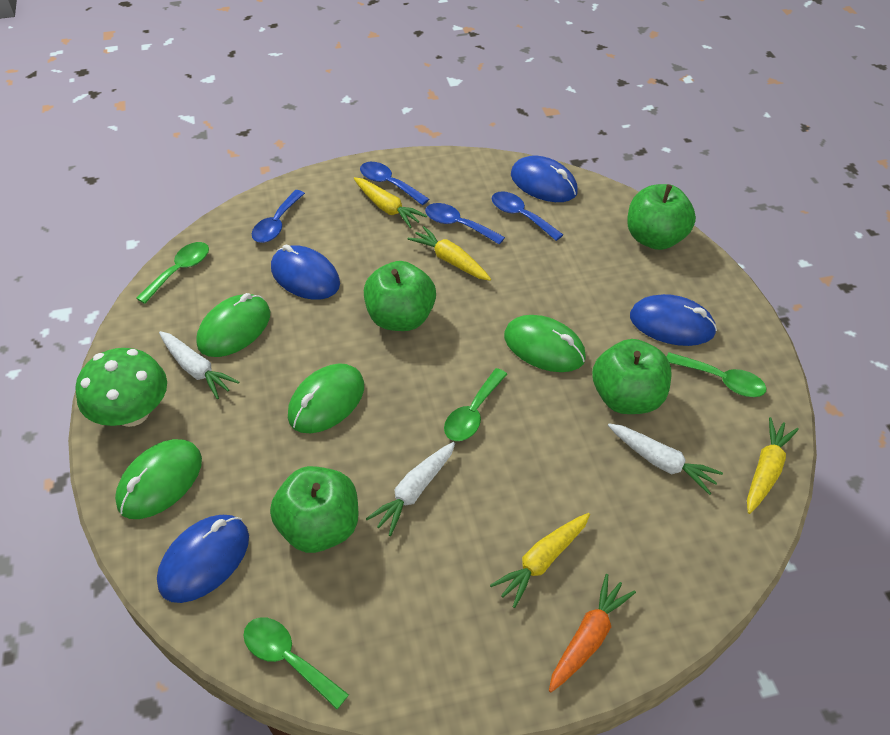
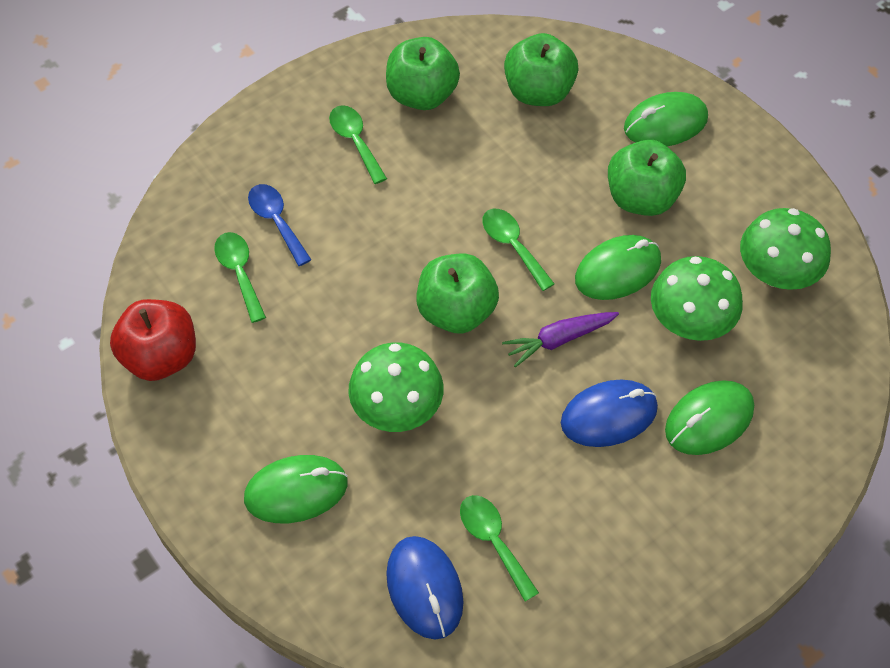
blue mouse: [157,515,249,603] [271,244,340,300] [511,156,578,202] [630,294,717,346] = 4 -> [386,536,464,639] [561,380,658,447] = 2
blue spoon: [252,190,305,243] [360,162,429,205] [425,203,505,245] [492,191,563,241] = 4 -> [248,184,312,266] = 1
green mushroom: [75,348,167,427] = 1 -> [348,342,444,432] [651,256,743,341] [740,208,831,290] = 3
orange carrot: [549,574,636,692] = 1 -> none = 0
purple carrot: none = 0 -> [502,312,619,367] = 1
red apple: none = 0 -> [110,299,196,381] = 1
white carrot: [159,331,239,399] [366,442,455,536] [608,424,723,495] = 3 -> none = 0
yellow carrot: [354,177,427,228] [408,226,491,281] [490,513,590,608] [747,417,799,514] = 4 -> none = 0

